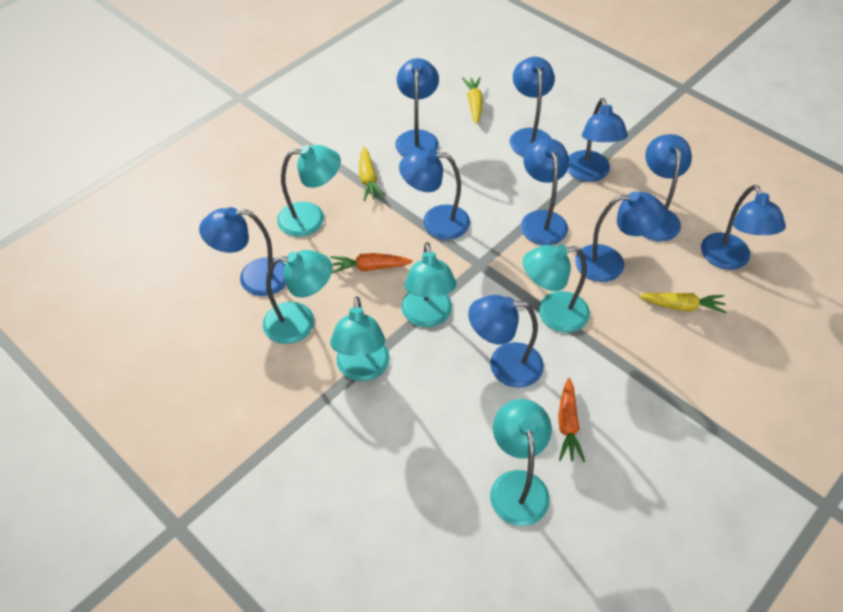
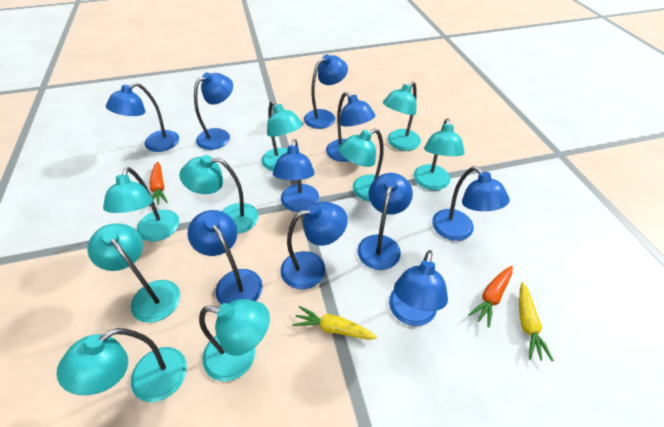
turquoise lamp: [263,250,332,344] [277,145,341,237] [330,296,390,381] [401,242,456,327] [490,399,552,526] [523,244,590,333] = 6 -> [56,328,187,402] [87,223,180,323] [103,167,179,242] [179,155,258,234] [199,299,270,381] [262,101,303,171] [338,129,384,202] [383,81,421,151] [413,119,465,190] = 9
yellow carrot: [359,146,384,201] [462,77,483,124] [639,293,727,314] = 3 -> [292,306,377,340] [519,282,554,361] = 2

